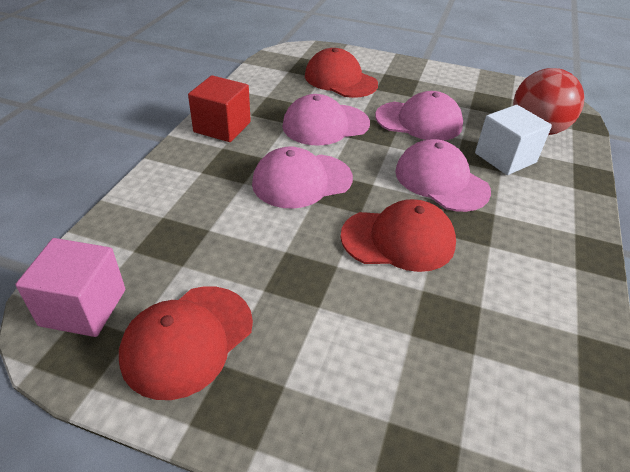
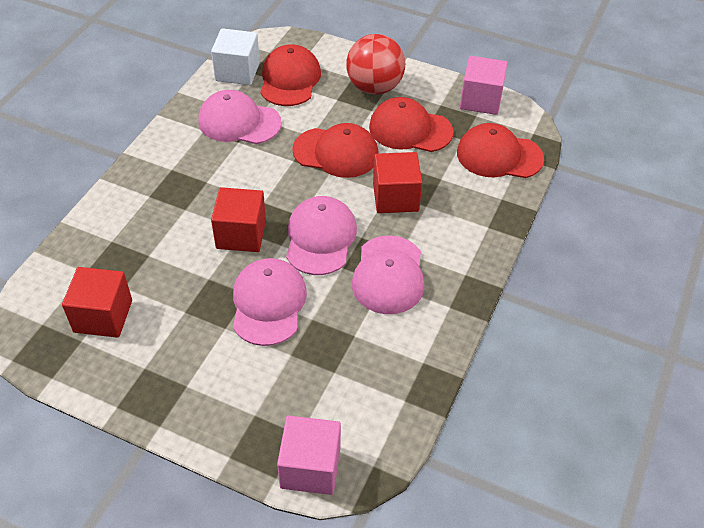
pink cube: [15,238,125,337] = 1 -> [277,416,341,495] [460,56,508,115] = 2
red cap: [119,286,253,400] [305,48,378,98] [340,199,456,272] = 3 -> [260,44,321,106] [292,123,379,178] [369,97,453,152] [457,123,544,178] = 4
red cube: [188,75,251,142] = 1 -> [62,267,132,338] [211,187,266,252] [373,152,422,213] = 3

